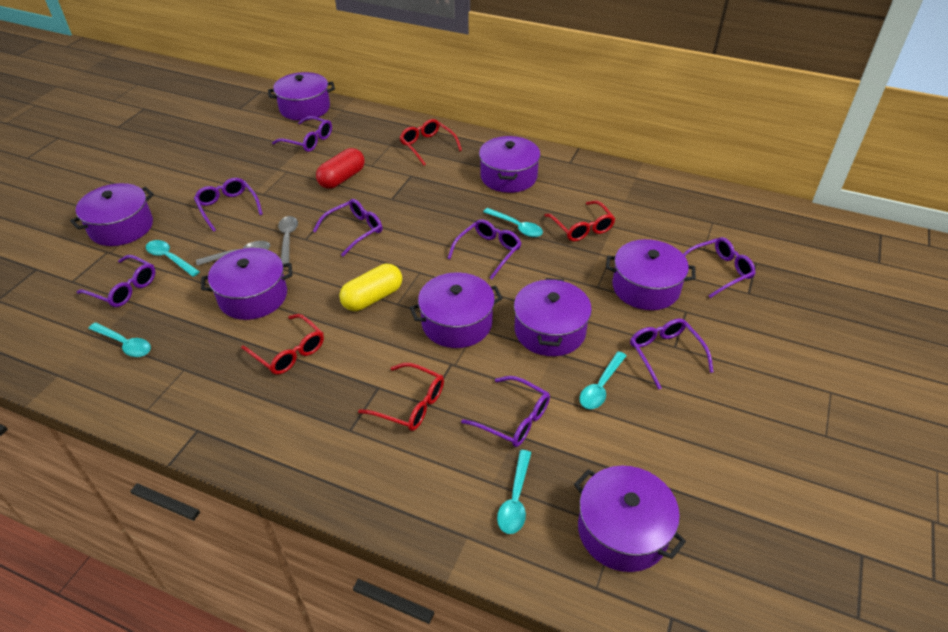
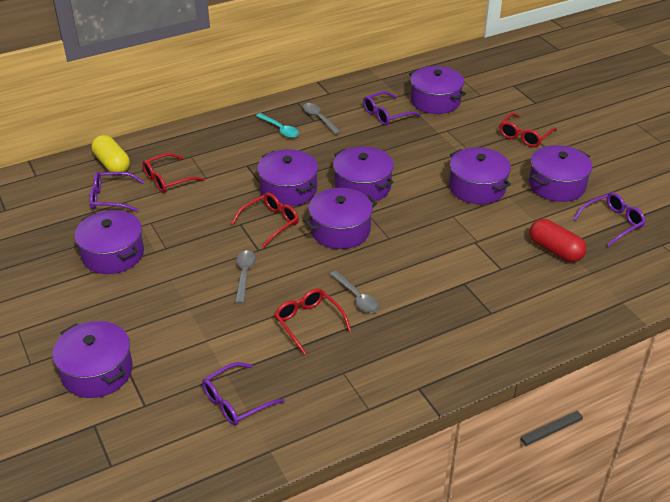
grey spoon: [196,241,270,266] [278,216,298,264] = 2 -> [235,250,256,304] [303,103,341,135] [330,270,379,313] = 3
purple glasses: [77,255,156,307] [194,178,263,232] [272,116,332,152] [313,199,382,257] [447,219,521,279] [461,376,550,447] [630,319,714,390] [683,237,755,298] = 8 -> [89,172,144,212] [202,362,285,426] [363,91,421,126] [573,192,646,247] = 4
turquoise spoon: [88,322,151,357] [146,240,200,277] [483,208,543,237] [497,450,531,534] [579,351,627,409] = 5 -> [256,113,299,138] = 1

